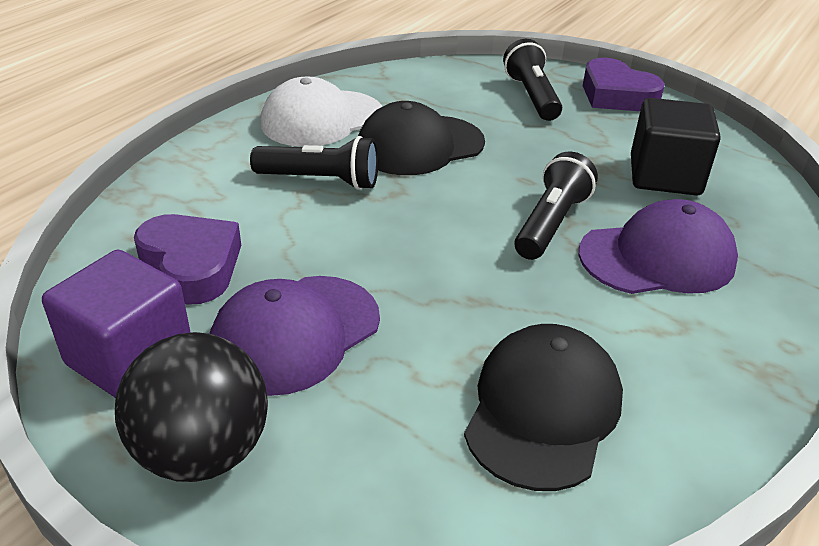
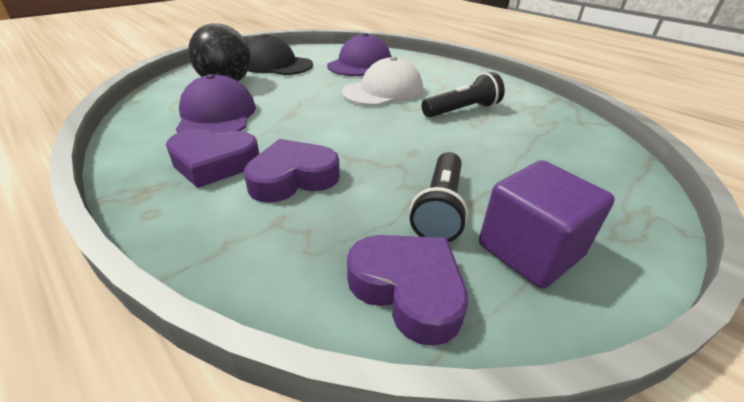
black cap: [358,101,485,175] [464,324,623,491] = 2 -> [247,34,313,75] = 1
black cube: [631,98,721,196] = 1 -> none = 0
black flashlight: [250,136,378,190] [503,39,562,121] [514,152,598,260] = 3 -> [410,152,468,242] [421,72,505,117] = 2
purple heart: [134,214,241,305] [583,58,664,111] = 2 -> [166,129,259,188] [244,139,340,203] [347,235,468,346] = 3

